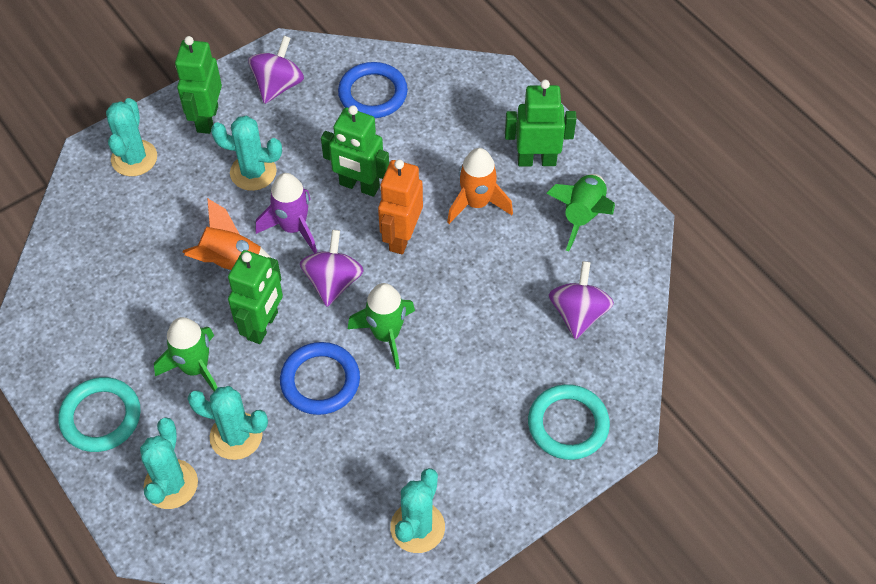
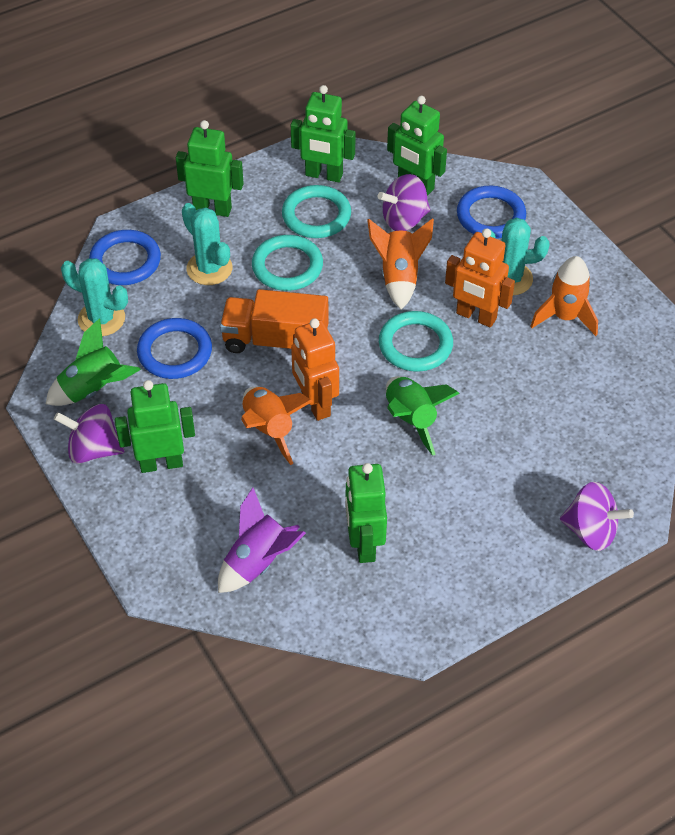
blue ring: [280,342,360,415] [338,62,408,118] = 2 -> [89,230,161,285] [137,318,212,379] [457,186,526,239] = 3
green robot: [175,36,222,134] [228,250,283,344] [321,105,389,197] [505,80,577,166] = 4 -> [115,380,195,473] [176,120,244,217] [291,85,356,182] [345,463,387,563] [387,96,447,196] = 5
green rocket: [154,317,218,392] [348,283,415,369] [546,174,615,251] = 3 -> [46,319,141,406] [386,376,460,456] = 2
orange robot: [378,159,423,254] = 1 -> [291,318,339,421] [445,228,515,327] = 2
orange rocket: [182,198,271,272] [447,148,513,224] = 2 -> [241,387,313,465] [367,218,434,309] [531,256,598,336] = 3
orange truck: none = 0 -> [220,289,328,353] = 1
turquoise cactus: [106,98,157,176] [140,418,198,509] [187,386,268,460] [211,116,282,191] [390,468,445,553] = 5 -> [61,258,128,336] [182,203,232,285] [490,217,550,295] = 3
turquoise ring: [58,377,141,452] [528,384,610,460] = 2 -> [252,235,323,291] [282,185,351,238] [379,311,453,372] = 3

